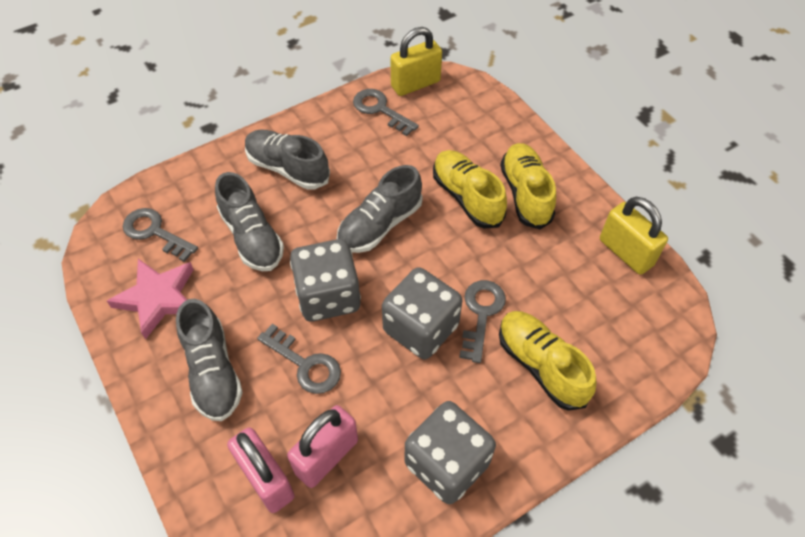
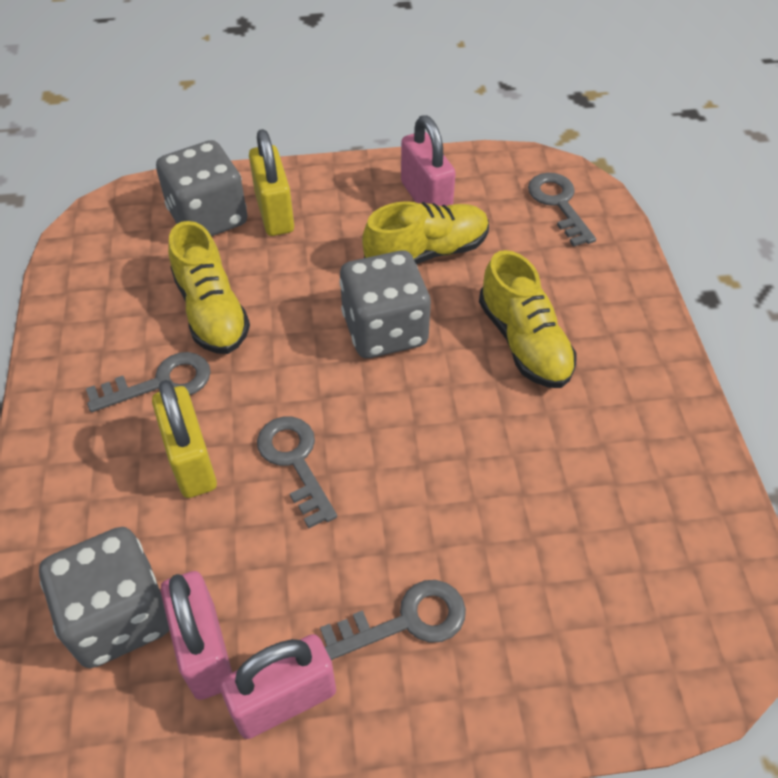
grey shoe: [176,299,243,421] [215,172,284,271] [245,130,330,190] [337,165,423,253] = 4 -> none = 0
pink padlock: [227,427,295,513] [287,405,358,488] = 2 -> [161,571,232,700] [220,634,336,739] [401,115,456,206] = 3
pink star: [107,259,194,340] = 1 -> none = 0

